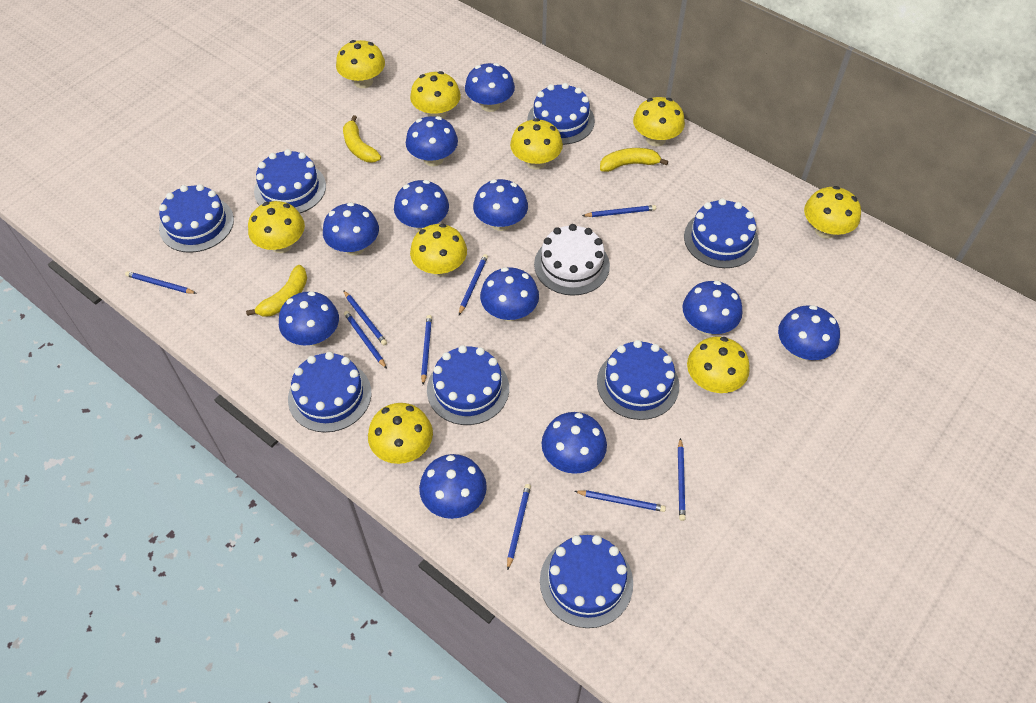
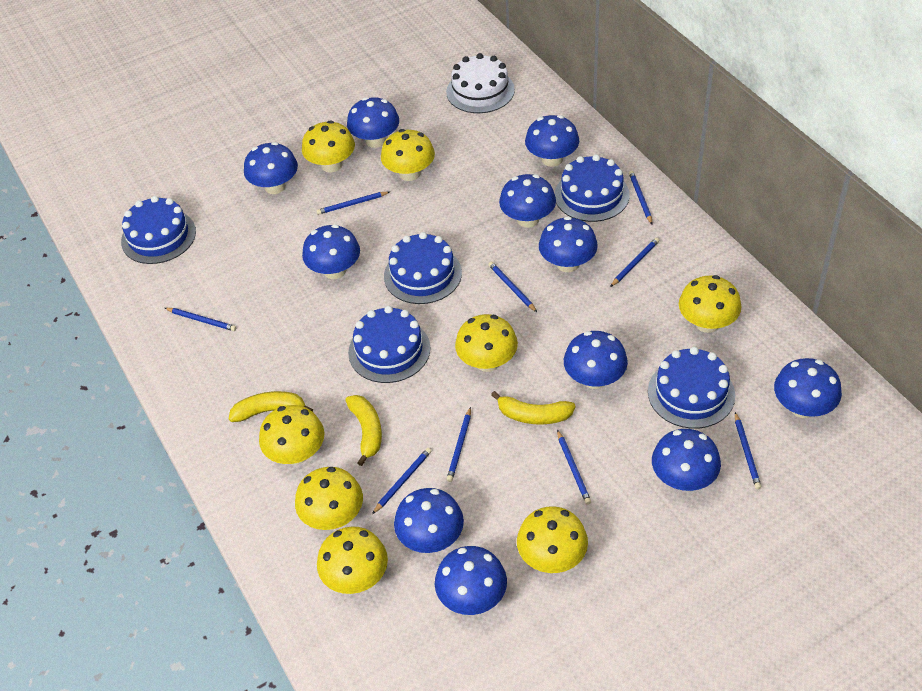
blue cake: [159,184,234,253] [254,149,326,213] [288,352,371,432] [427,345,509,425] [527,83,595,145] [540,535,633,628] [597,340,679,420] [684,198,759,268] = 8 -> [121,196,196,264] [348,306,430,383] [384,232,462,304] [555,154,630,222] [648,347,735,429] = 5
yellow mushroom: [248,201,305,253] [336,40,385,88] [368,403,433,464] [410,71,461,119] [410,224,467,277] [510,118,563,170] [633,97,685,147] [687,337,750,393] [804,186,861,239] = 9 -> [259,405,324,465] [295,467,363,530] [302,120,355,173] [317,526,388,594] [381,129,435,181] [455,314,518,372] [517,506,588,573] [679,275,742,333] = 8

